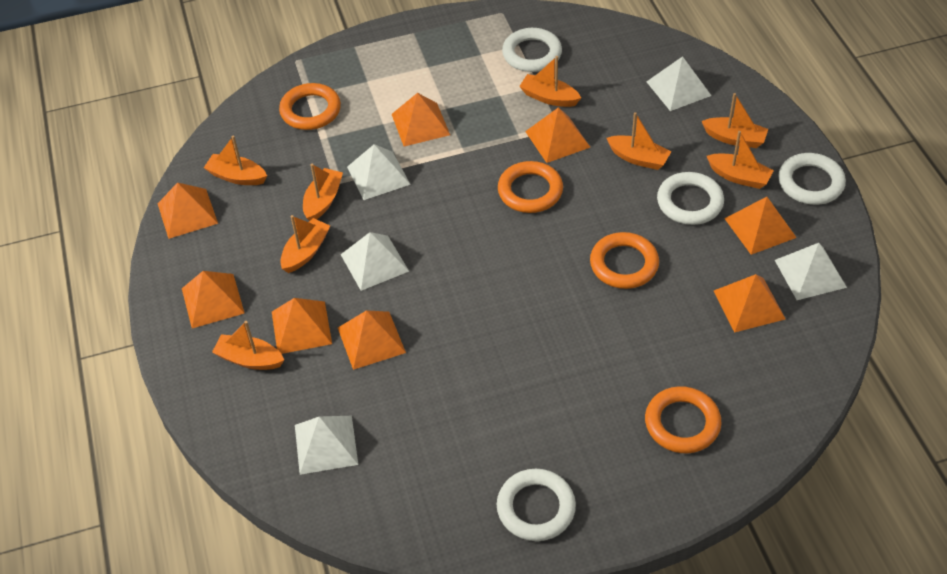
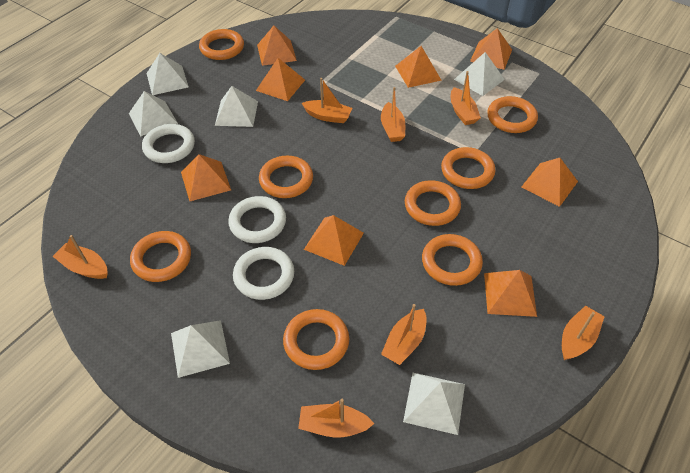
orange boat: [204,136,267,185] [212,321,284,370] [280,215,330,273] [303,164,343,221] [519,56,581,107] [607,112,671,170] [702,93,768,148] [707,131,774,189] = 8 -> [53,235,108,279] [298,399,374,438] [302,78,352,123] [381,87,405,142] [381,304,427,365] [451,71,481,125] [562,306,605,360] = 7
orange ring: [279,83,341,130] [498,161,563,213] [590,232,659,289] [645,386,722,453] = 4 -> [130,231,191,282] [199,29,244,60] [259,156,313,198] [283,309,349,370] [405,180,461,226] [422,234,483,286] [441,147,495,189] [487,96,538,133] = 8
white pyramid: [295,416,358,475] [340,232,409,291] [347,144,411,200] [647,56,711,111] [775,243,847,300] = 5 -> [129,91,178,136] [146,53,189,95] [171,320,230,378] [215,86,258,127] [403,373,465,435] [454,52,505,96] = 6
white ring: [497,469,576,541] [502,28,562,72] [657,172,724,225] [778,153,846,205] = 4 -> [142,124,195,163] [228,196,286,243] [233,247,294,300] = 3

